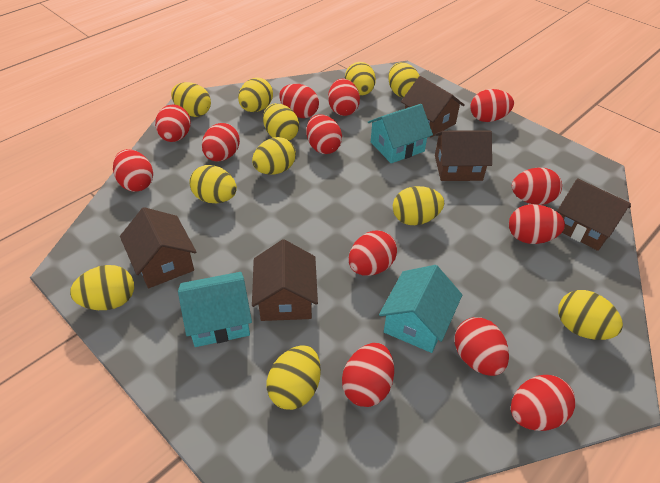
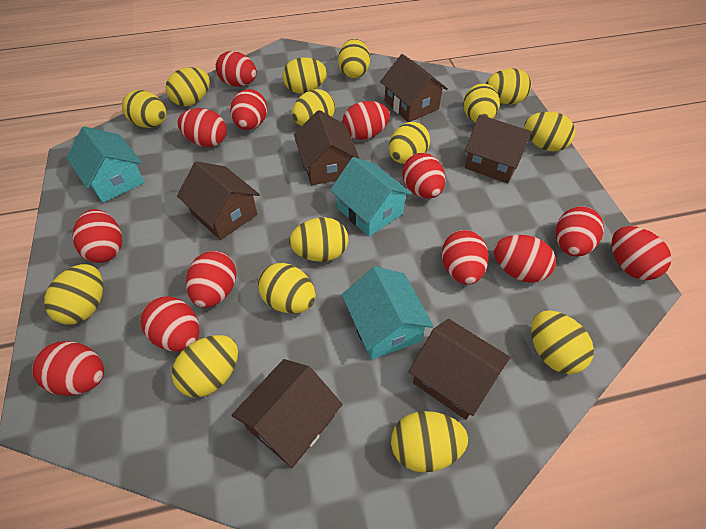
brown house: [120,207,197,288] [252,239,318,321] [401,76,465,137] [435,130,492,181] [557,178,631,251] = 5 -> [177,161,260,240] [232,359,343,468] [294,110,360,185] [380,54,448,122] [409,319,510,420] [465,115,533,183] = 6
yellow egg: [70,265,134,310] [171,82,211,117] [189,165,237,203] [238,77,273,112] [252,137,296,175] [263,103,299,140] [267,345,321,410] [345,62,376,96] [388,62,420,98] [393,186,444,225] [558,290,623,340] = 11 -> [44,264,103,324] [122,90,166,128] [166,67,210,106] [172,335,238,397] [258,263,316,314] [282,57,327,93] [289,217,348,262] [292,89,335,126] [338,39,370,78] [389,122,430,164] [391,411,468,472] [463,84,500,123] [486,68,532,105] [524,112,575,151] [531,310,594,374] = 15

